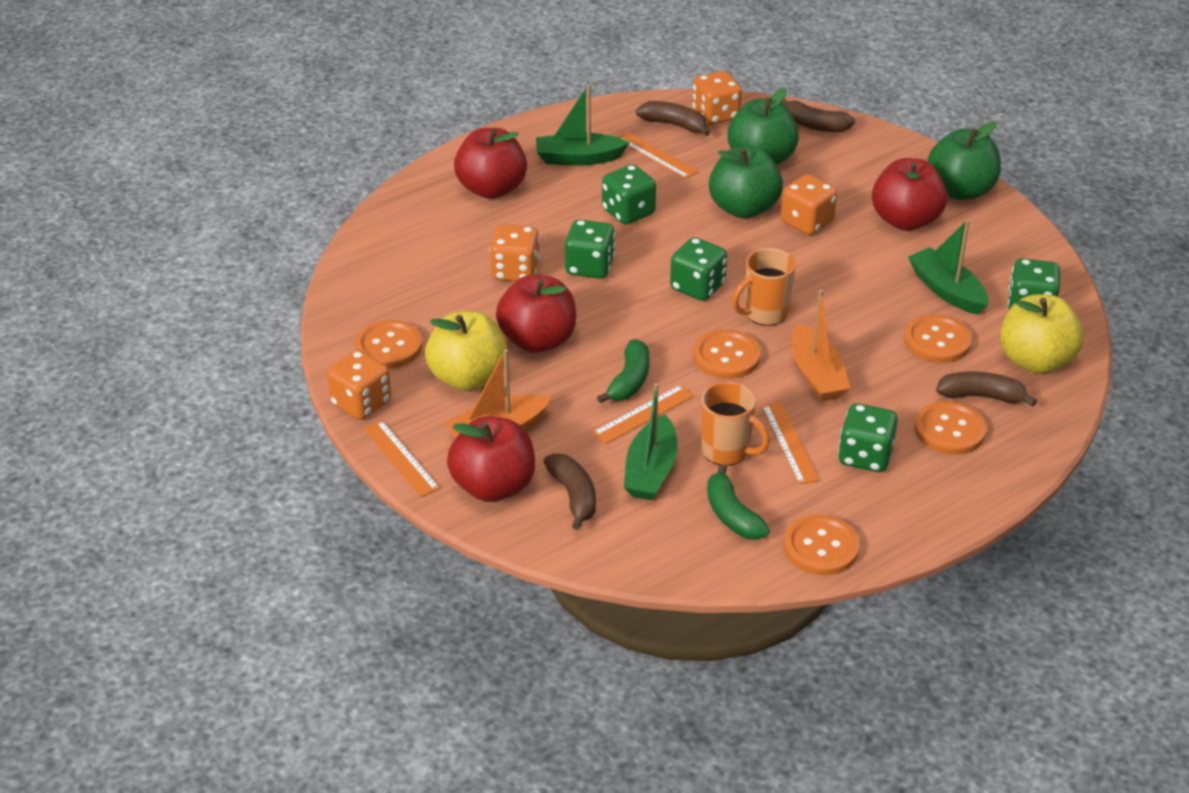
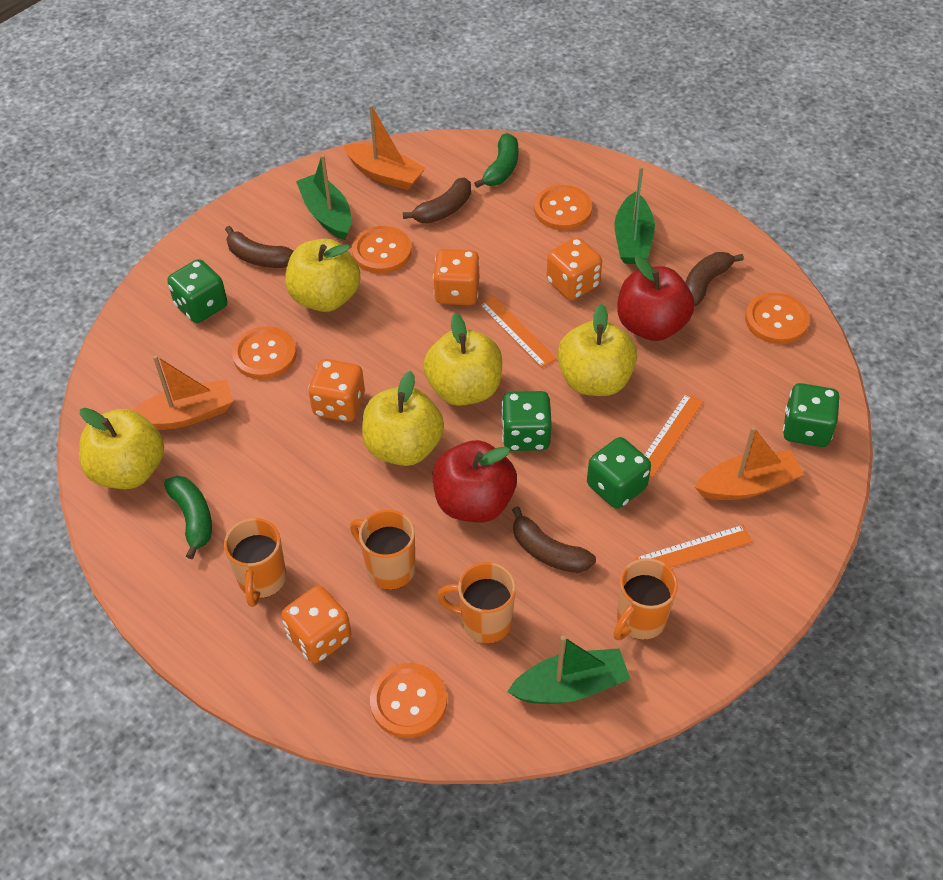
green apple: [709,146,783,219] [727,88,799,165] [927,122,1001,200] = 3 -> none = 0
green dice: [565,219,615,279] [602,164,656,225] [670,237,727,301] [838,403,898,472] [1008,258,1060,309] = 5 -> [167,259,227,323] [501,391,552,451] [587,437,651,509] [783,383,840,447] = 4
orange boat: [444,349,552,439] [792,289,851,401] = 2 -> [132,355,233,430] [343,105,425,190] [695,427,804,500] = 3
orange mug: [701,382,770,466] [732,248,796,326] = 2 -> [224,518,286,607] [350,510,415,590] [437,562,516,643] [614,558,678,640] = 4
orange ruler: [363,420,440,497] [592,385,694,444] [619,132,698,179] [762,402,819,484] = 4 -> [479,296,557,368] [636,525,752,568] [644,394,703,478] = 3
red apple: [447,416,535,502] [454,128,527,199] [496,274,576,353] [872,158,948,231] = 4 -> [433,440,517,522] [617,255,695,341] = 2
yellow apple: [425,311,508,391] [1000,294,1084,374] = 2 -> [79,408,164,489] [285,239,361,312] [362,371,444,466] [423,313,502,406] [558,304,637,396] = 5

